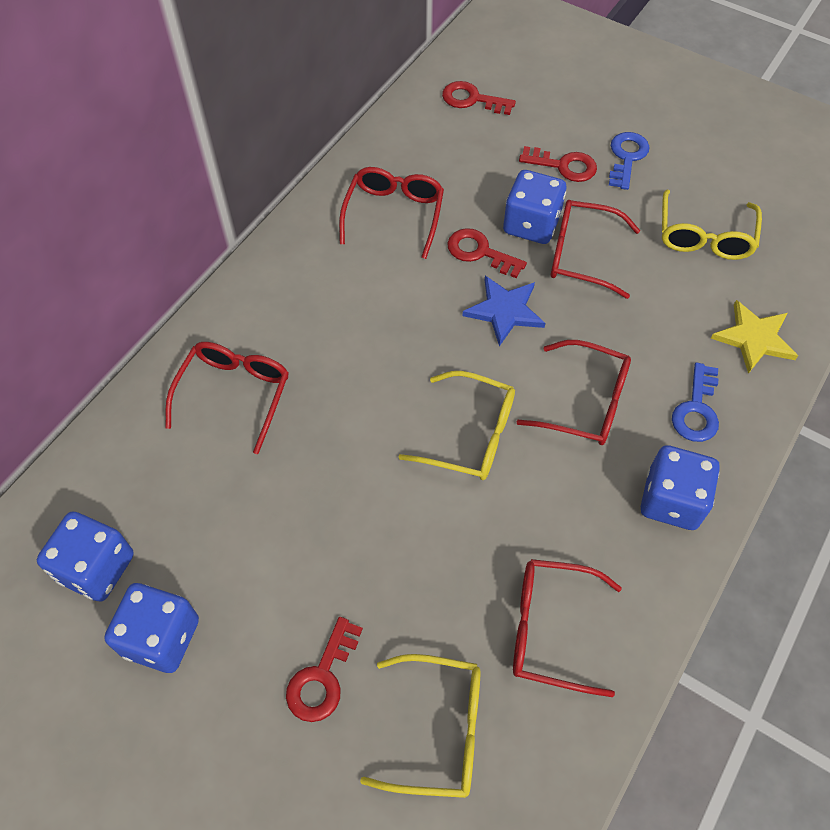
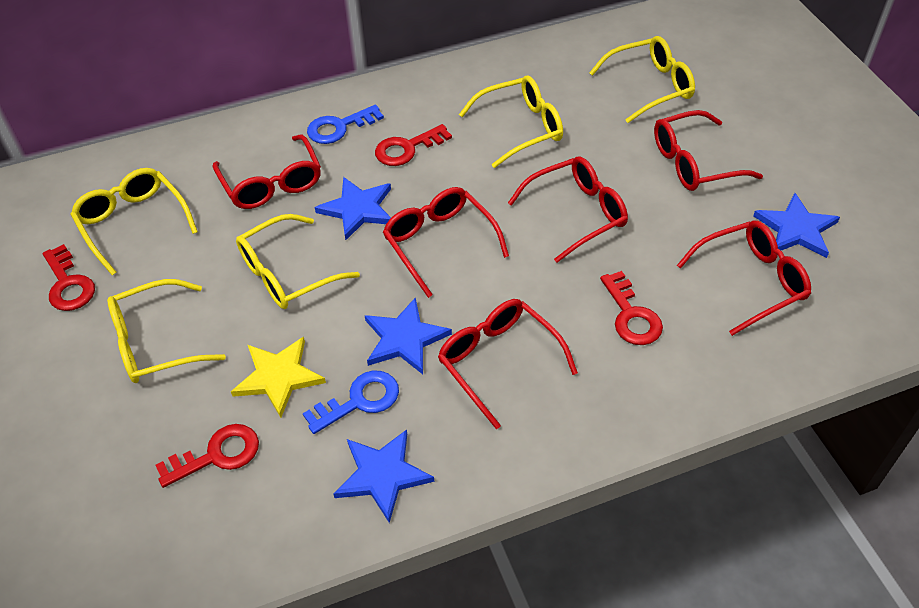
blue dice: [37,511,134,602] [104,583,199,673] [503,170,566,244] [641,445,720,530] = 4 -> none = 0
blue star: [462,276,545,346] = 1 -> [315,177,391,240] [333,429,434,523] [365,297,452,374] [753,193,840,258] = 4
red glasses: [165,342,289,454] [339,167,444,259] [513,559,622,697] [517,340,631,445] [551,200,640,299] = 5 -> [212,135,321,209] [383,187,509,298] [438,299,578,429] [508,156,628,263] [654,110,763,191] [677,221,811,336] = 6
yellow glasses: [360,654,481,798] [399,371,515,480] [662,190,762,260] = 3 -> [70,168,198,275] [107,279,226,383] [236,214,360,309] [459,76,563,168] [589,36,695,123] = 5

